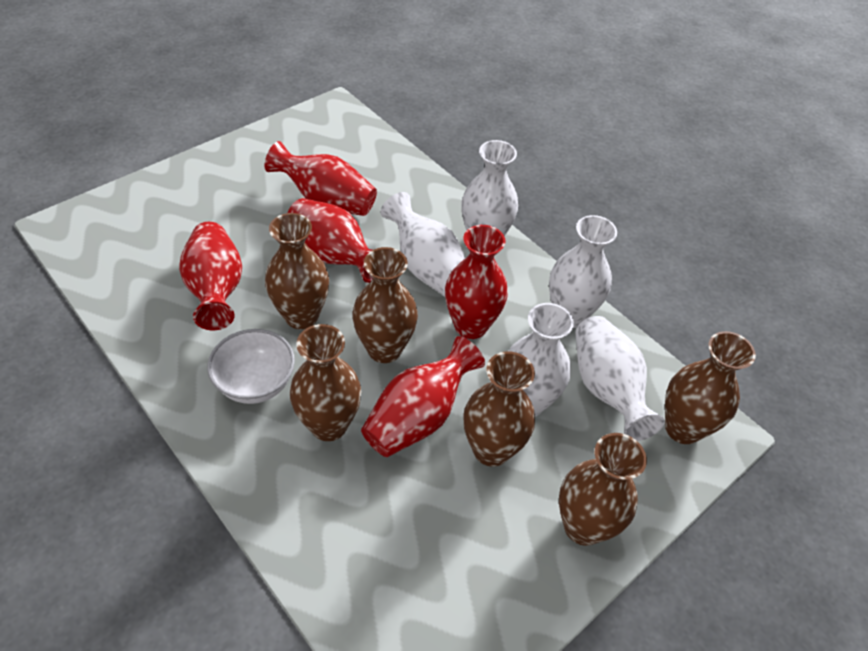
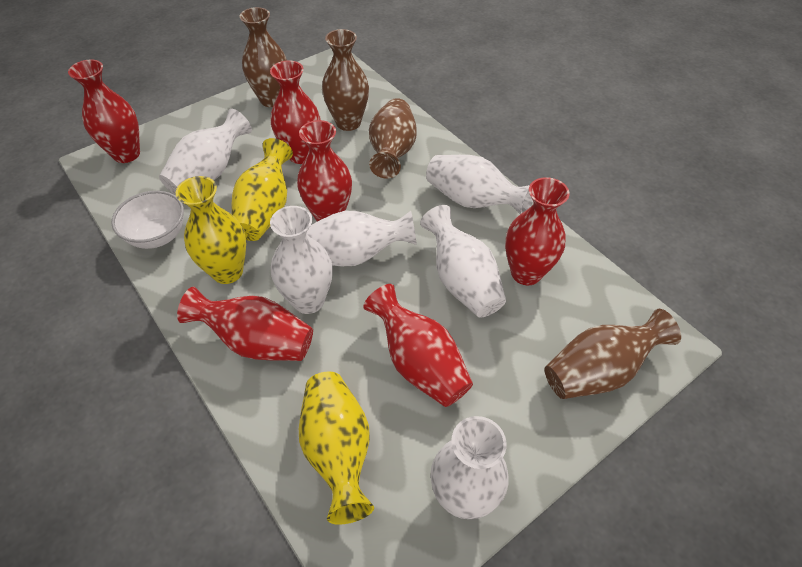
brown vase: [265,213,329,329] [290,324,361,441] [352,247,418,363] [463,351,535,467] [559,433,647,546] [665,331,756,444] = 6 -> [239,7,287,107] [322,29,369,131] [369,98,416,179] [545,309,681,399] = 4
red vase: [179,222,242,330] [265,141,377,216] [288,198,373,283] [361,336,485,457] [445,225,508,339] = 5 -> [68,60,140,163] [177,287,313,361] [270,60,321,164] [297,120,352,222] [363,284,473,407] [505,177,570,285] = 6
white vase: [381,192,465,297] [461,140,518,236] [508,303,574,417] [549,215,617,328] [575,316,665,441] = 5 -> [159,109,252,195] [270,206,333,314] [306,211,417,267] [420,205,506,318] [426,155,533,214] [430,416,508,519] = 6
yellow vase: none = 0 -> [176,176,246,284] [231,138,293,241] [299,372,374,525] = 3

